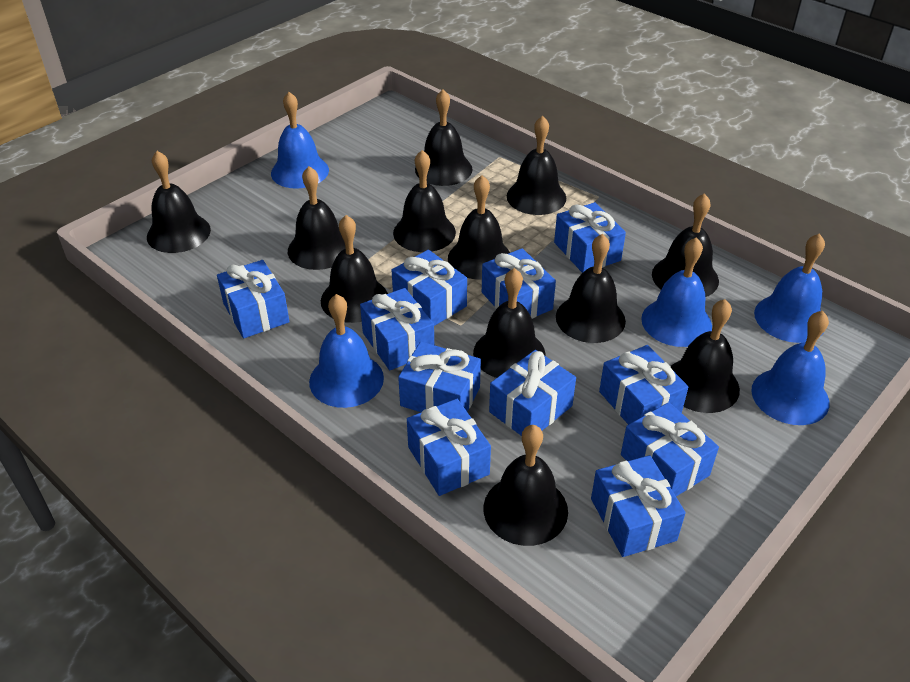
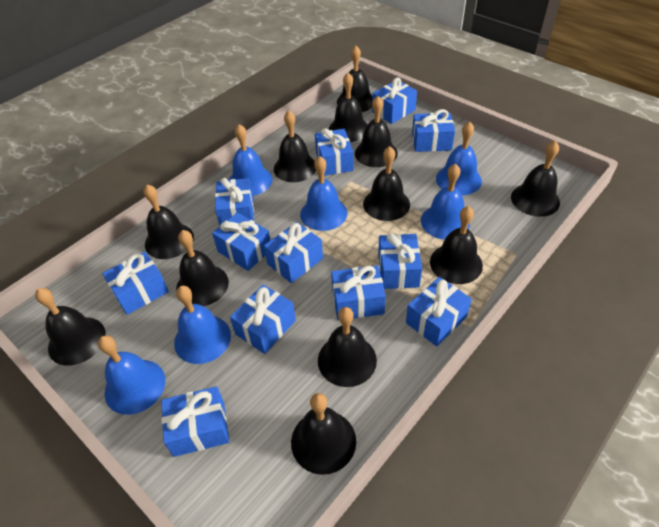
blue bell: [271,92,329,189] [309,294,384,408] [641,237,712,347] [751,311,829,425] [754,233,825,343] = 5 -> [98,335,165,415] [174,286,231,364] [229,124,273,196] [300,156,347,231] [421,163,470,240] [436,121,482,195] = 6
blue gift: [217,260,290,338] [360,288,434,370] [392,250,467,326] [398,342,481,412] [407,399,491,496] [482,248,556,319] [489,350,576,436] [554,202,626,273] [591,455,686,557] [599,345,688,425] [621,402,719,496] = 11 -> [102,252,169,315] [161,386,229,457] [212,212,271,271] [215,178,254,226] [230,284,296,354] [264,222,323,283] [315,128,353,176] [331,265,386,320] [372,77,417,124] [378,233,422,289] [406,277,472,346] [412,109,455,152] = 12

